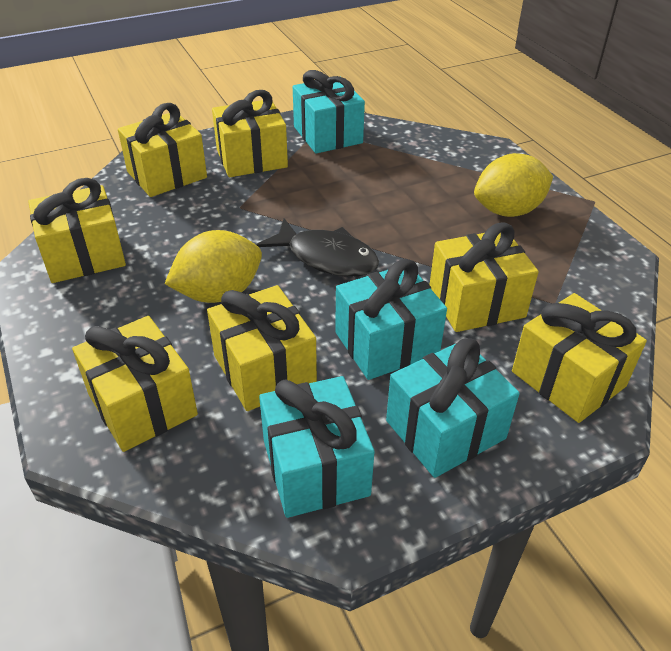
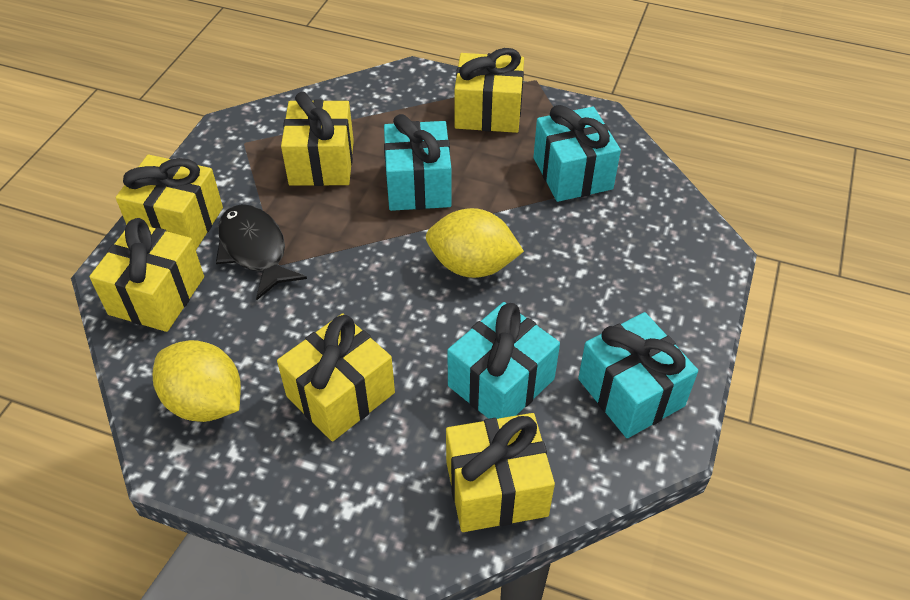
yellow gift: [28,178,126,283] [72,316,198,452] [118,103,207,197] [207,285,317,411] [212,90,288,177] [429,222,539,332] [512,293,647,423] = 7 -> [89,218,204,332] [116,155,223,250] [277,313,395,441] [281,92,354,186] [446,413,555,532] [455,48,524,133] = 6

